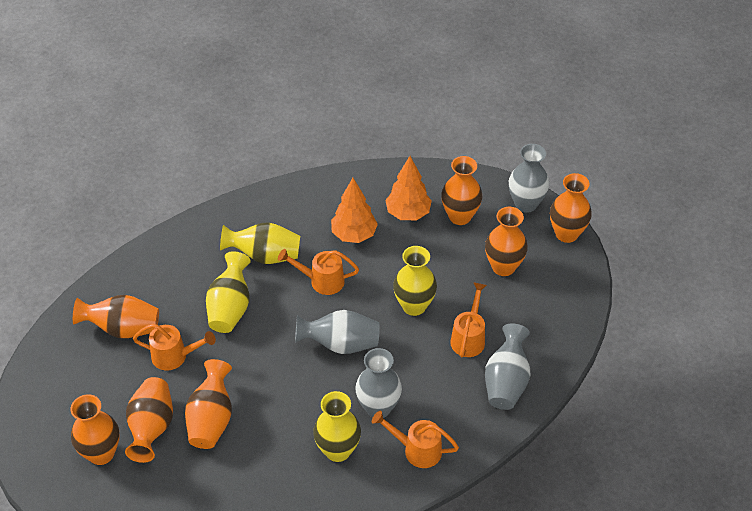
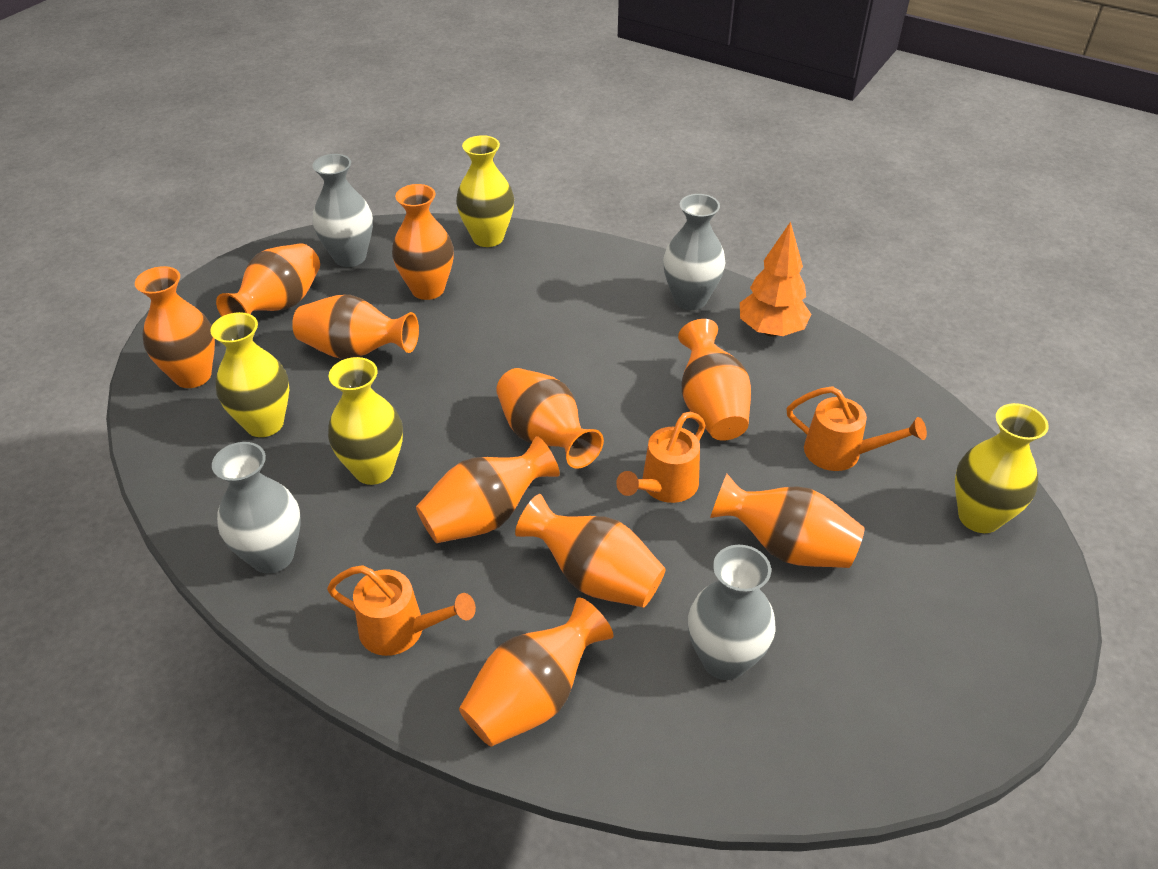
orange tree: [331,178,378,243] [385,156,432,220] = 2 -> [740,222,812,337] = 1
orange vase: [70,394,119,465] [73,295,159,338] [125,377,173,463] [185,359,232,449] [441,156,482,225] [485,207,528,276] [550,173,592,243] = 7 -> [135,266,215,388] [216,243,320,316] [292,295,419,359] [392,184,454,300] [416,436,560,543] [459,597,614,747] [496,368,604,469] [515,494,666,607] [678,319,751,441] [710,474,865,568] = 10
orange watering can: [133,324,216,370] [278,249,359,295] [372,411,459,468] [450,282,487,357] = 4 -> [327,565,476,656] [616,411,706,503] [786,386,927,471] = 3

